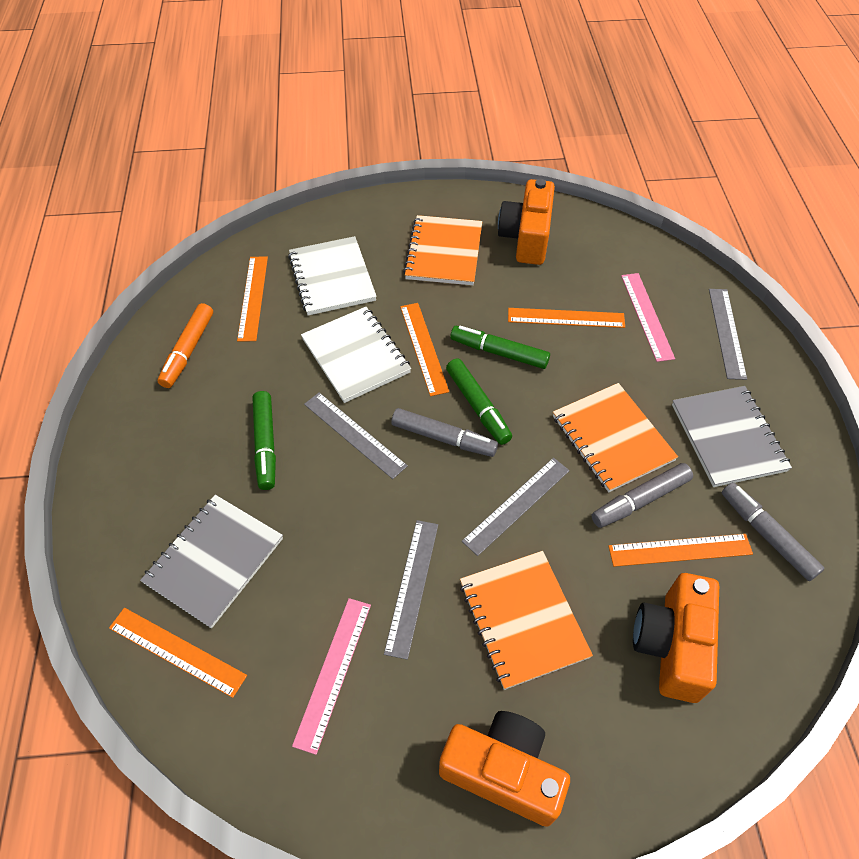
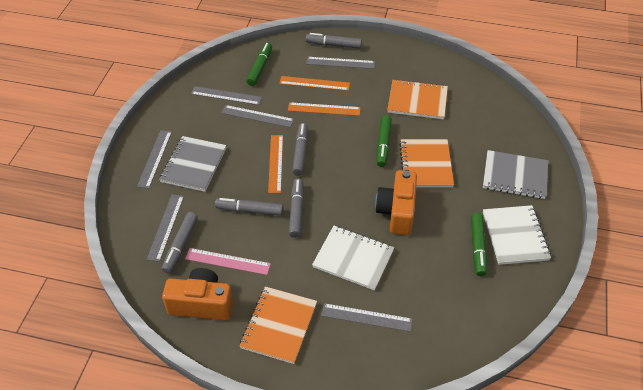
grey marker: [391,408,498,457] [592,463,693,528] [721,482,825,581] = 3 -> [162,212,198,274] [215,198,284,216] [289,178,304,238] [292,123,308,176] [306,33,362,49] = 5
grey ruler: [304,393,408,479] [384,520,438,660] [462,458,570,556] [709,289,747,380] = 4 -> [137,130,172,188] [147,194,184,262] [191,86,262,105] [222,105,294,128] [306,57,375,69] [321,303,413,332] = 6
orange camera: [439,711,570,827] [498,179,555,265] [633,573,719,703] = 3 -> [162,268,233,320] [375,170,417,235] = 2
orange marker: [157,303,213,388] = 1 -> none = 0
orange ruler: [109,608,247,698] [237,257,268,342] [400,303,449,396] [508,308,625,328] [608,534,753,567] = 5 -> [268,135,283,193] [279,76,350,91] [288,102,361,116] = 3
pink ruler: [292,598,371,755] [621,273,675,362] = 2 -> [185,248,271,275] = 1

